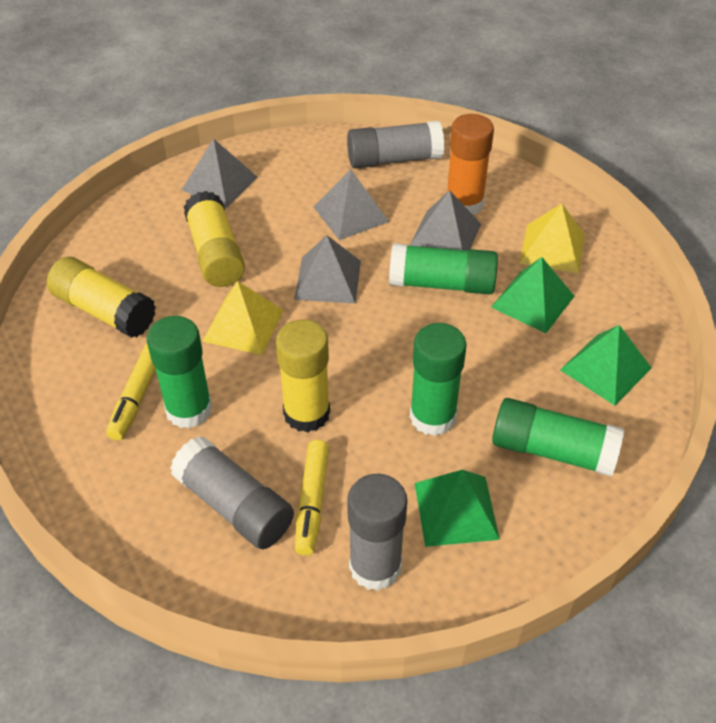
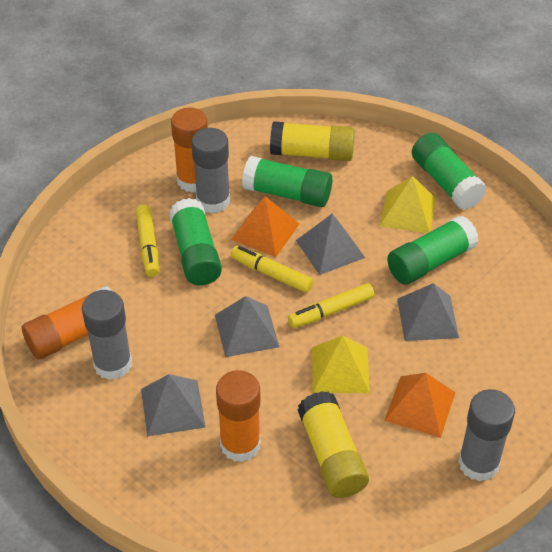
green pyramid: [415,470,500,547] [491,257,574,333] [560,325,652,405] = 3 -> none = 0
orange glue stick: [447,114,494,215] = 1 -> [22,286,112,359] [171,108,208,193] [216,370,261,462] = 3
orange pyramid: none = 0 -> [231,196,299,257] [384,373,456,438] = 2
yellow glue stick: [47,257,156,338] [184,191,245,287] [276,319,330,433] = 3 -> [270,121,355,161] [298,391,369,498] = 2
yellow marker: [106,343,156,440] [295,440,329,556] = 2 -> [136,205,159,277] [231,246,313,293] [288,283,375,328] = 3

